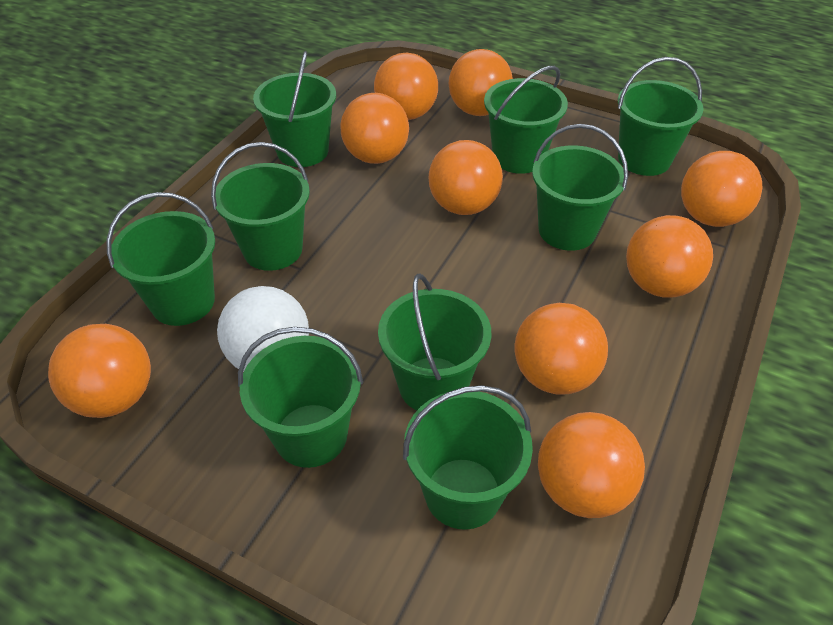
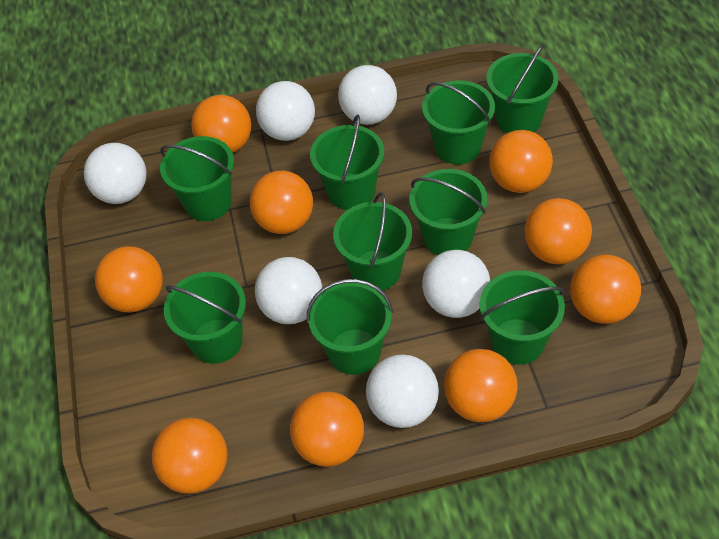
white ball: [217,286,309,372] = 1 -> [84,143,147,204] [255,257,322,324] [256,81,315,141] [338,65,397,125] [366,354,439,428] [422,250,490,318] = 6

